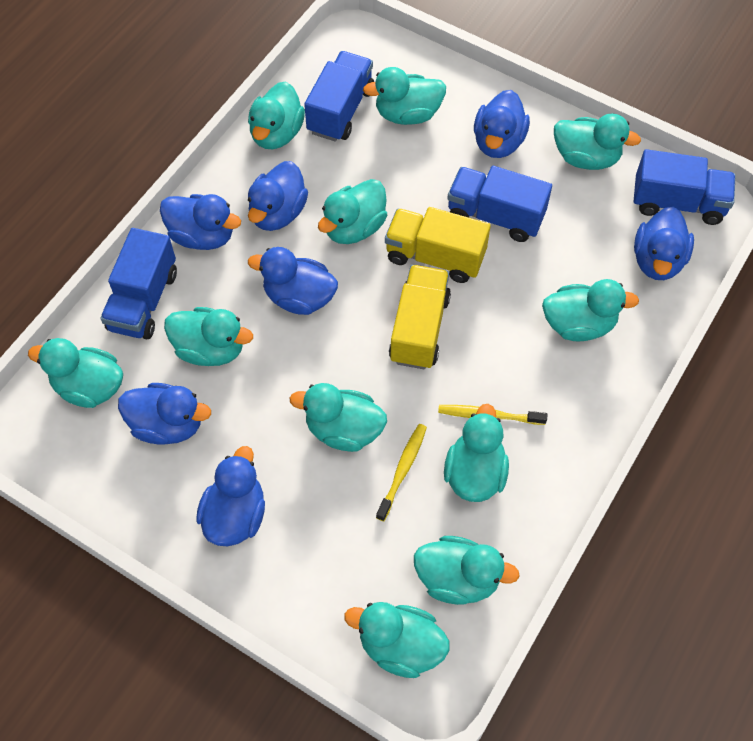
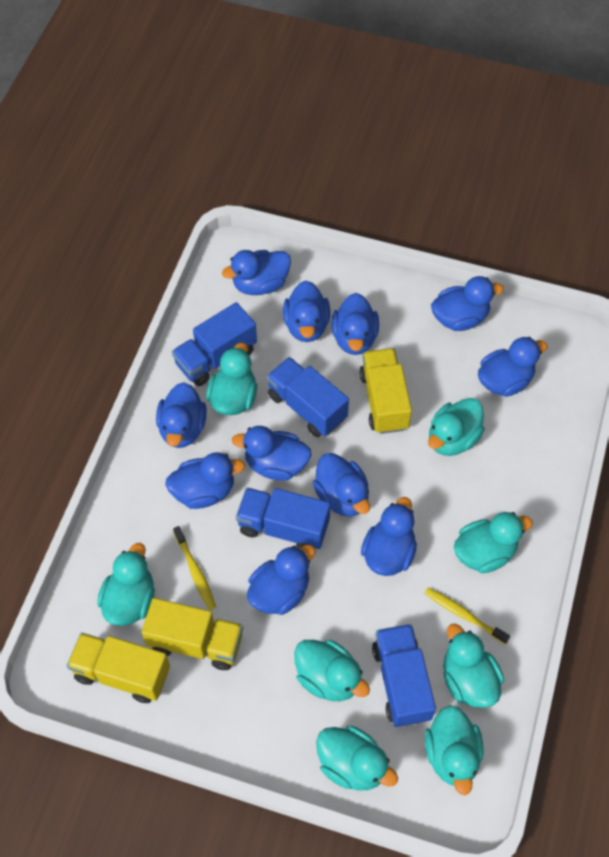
blue duck: [118,383,211,445] [160,194,241,250] [196,446,265,546] [248,161,308,231] [248,247,338,315] [474,90,530,158] [634,207,694,280] = 7 -> [156,382,207,448] [165,452,245,509] [222,250,291,295] [232,426,312,480] [247,545,316,615] [283,281,330,342] [313,453,370,517] [332,293,379,355] [361,497,417,576] [431,276,504,331] [478,337,548,397] = 11
turquoise duck: [28,338,123,408] [164,307,253,366] [248,82,305,149] [290,383,387,452] [318,179,387,244] [344,602,449,678] [363,67,446,125] [414,536,520,605] [444,404,509,502] [542,279,639,341] [554,113,641,170] = 11 -> [97,543,155,626] [206,343,257,415] [294,640,370,701] [316,726,398,791] [425,705,483,795] [428,398,485,456] [443,624,504,708] [454,512,533,573] = 8
yellow truck: [385,207,490,283] [389,265,451,369] = 2 -> [67,633,170,703] [142,598,243,670] [359,348,412,434] = 3

